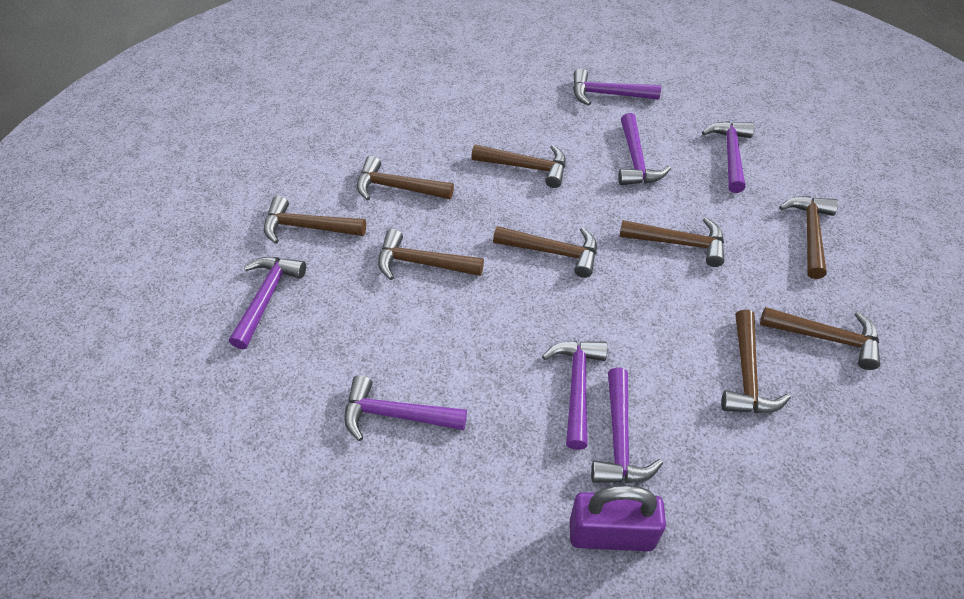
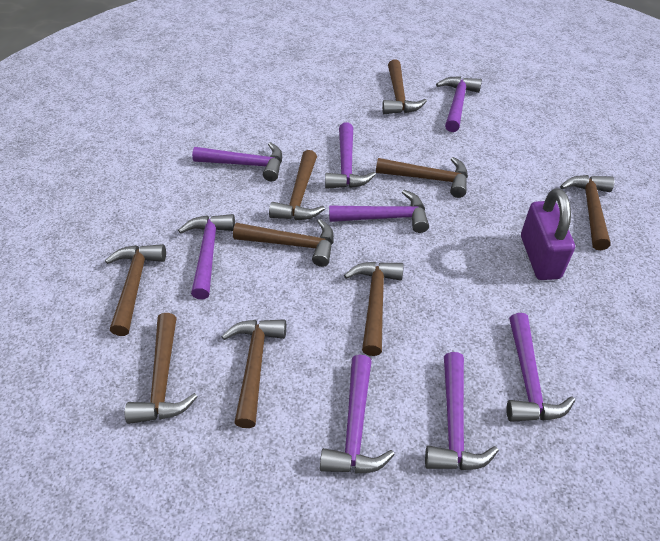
purple hammer: [229,257,306,349] [344,375,467,441] [542,341,608,450] [573,68,661,106] [591,367,663,483] [618,113,671,185] [702,121,755,193] = 7 -> [178,214,235,299] [192,142,282,181] [320,355,395,474] [325,123,376,189] [329,190,429,233] [425,352,499,470] [436,76,482,132] [506,313,575,422] = 8

